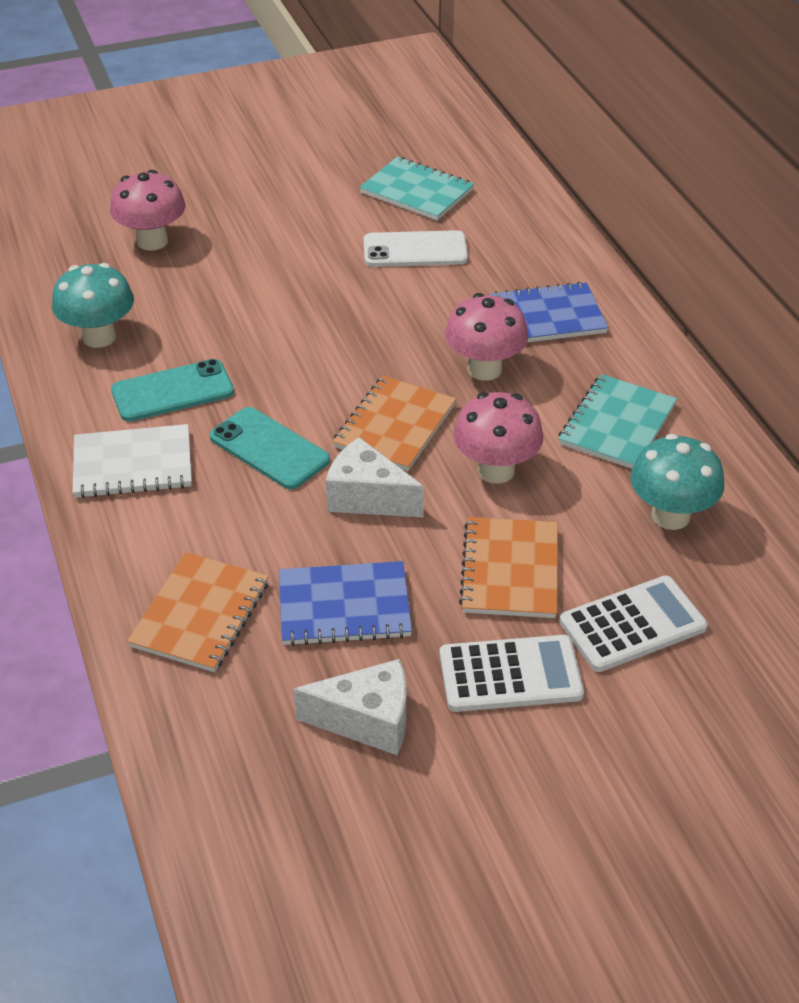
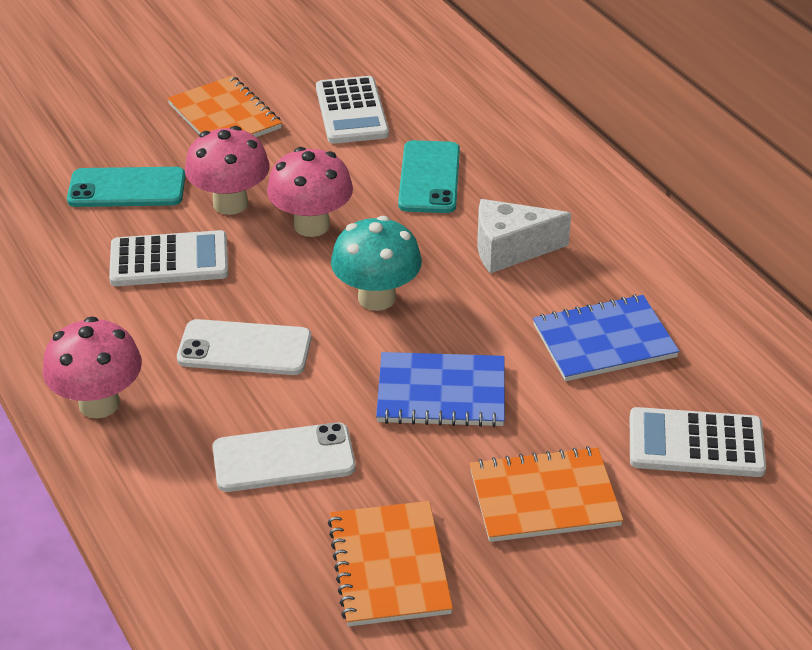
turquoise mushroom: [52,263,134,348] [630,434,724,530] = 2 -> [331,216,422,311] = 1
turquoise notebook: [359,157,474,221] [558,374,677,469] = 2 -> none = 0
white calculator: [439,635,584,712] [559,575,708,672] = 2 -> [109,230,228,286] [316,76,389,144] [630,407,766,477] = 3
white cheese: [293,659,406,755] [326,437,424,517] = 2 -> [477,199,571,273] = 1
white notebook: [73,424,192,498] = 1 -> none = 0
white phone: [364,230,468,267] = 1 -> [177,319,311,375] [212,423,356,492] = 2

